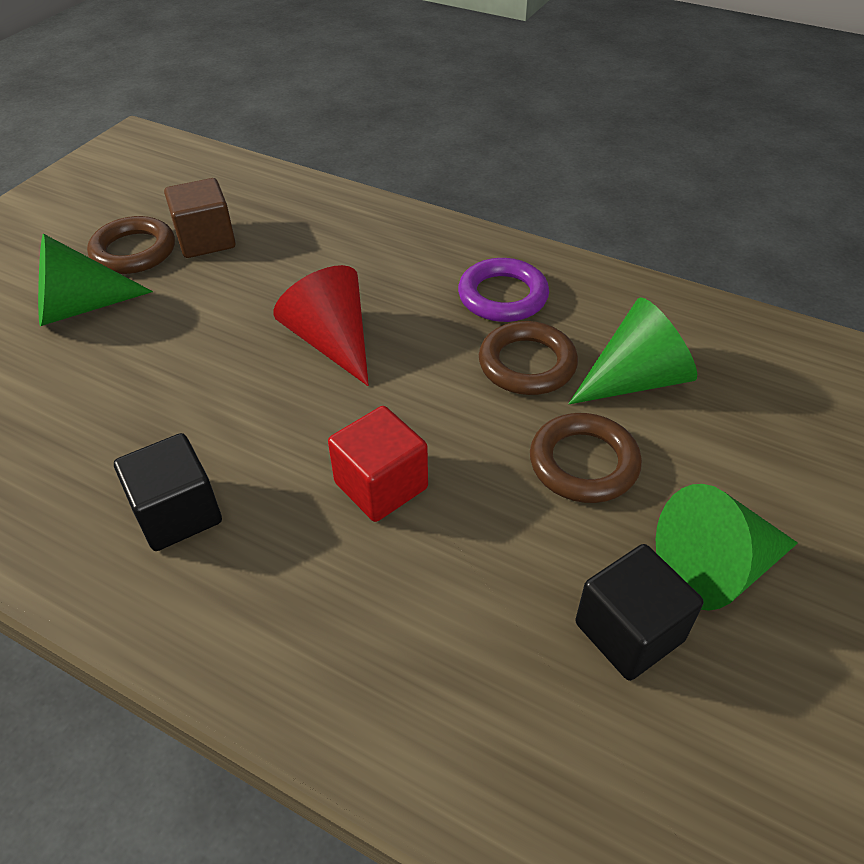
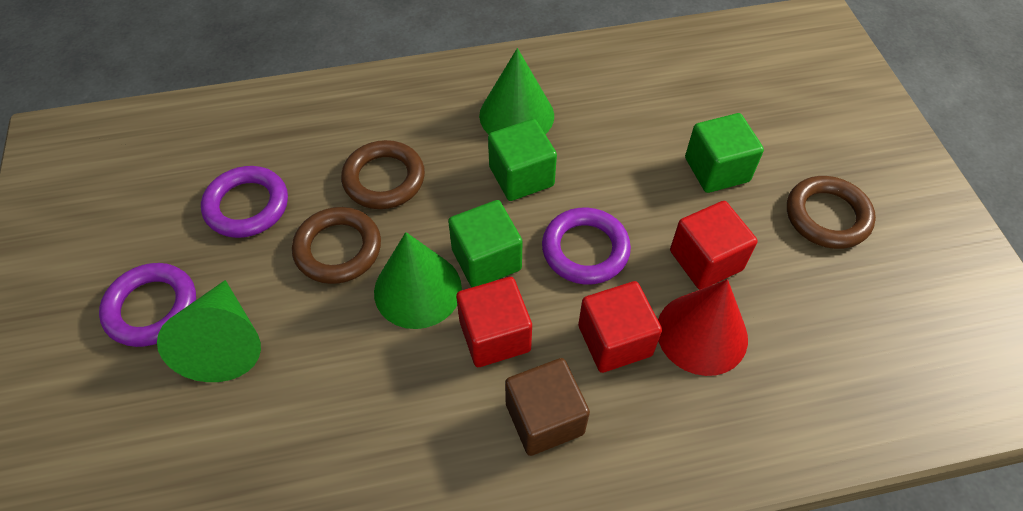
black cube: [114,433,222,551] [575,544,704,681] = 2 -> none = 0
green cube: none = 0 -> [448,200,522,287] [488,119,557,201] [685,113,764,193] = 3
purple ring: [458,258,549,322] = 1 -> [99,263,196,347] [201,166,288,238] [542,208,631,285] = 3
red cube: [328,406,428,522] = 1 -> [456,277,532,367] [578,281,662,373] [670,201,757,290] = 3

